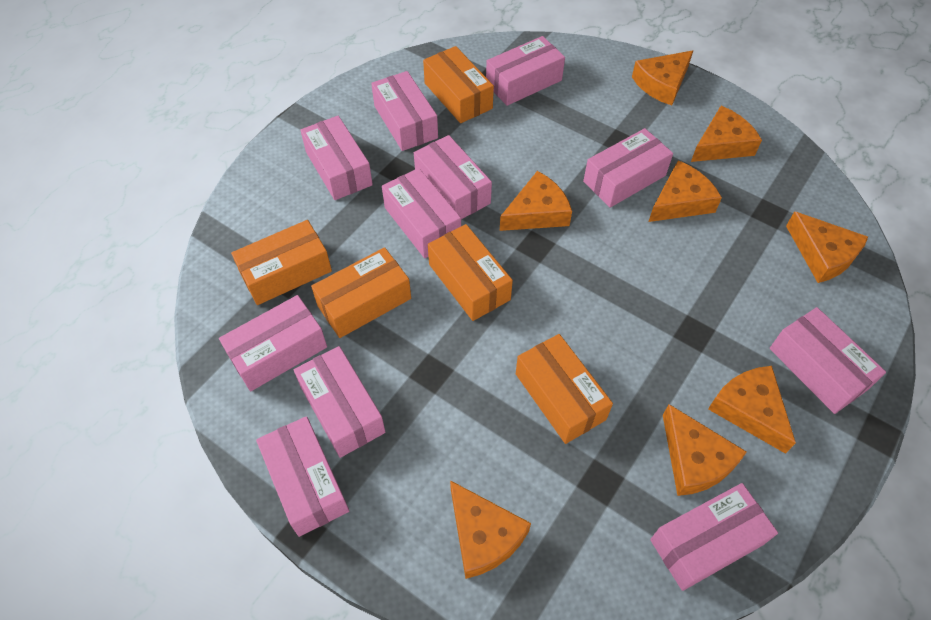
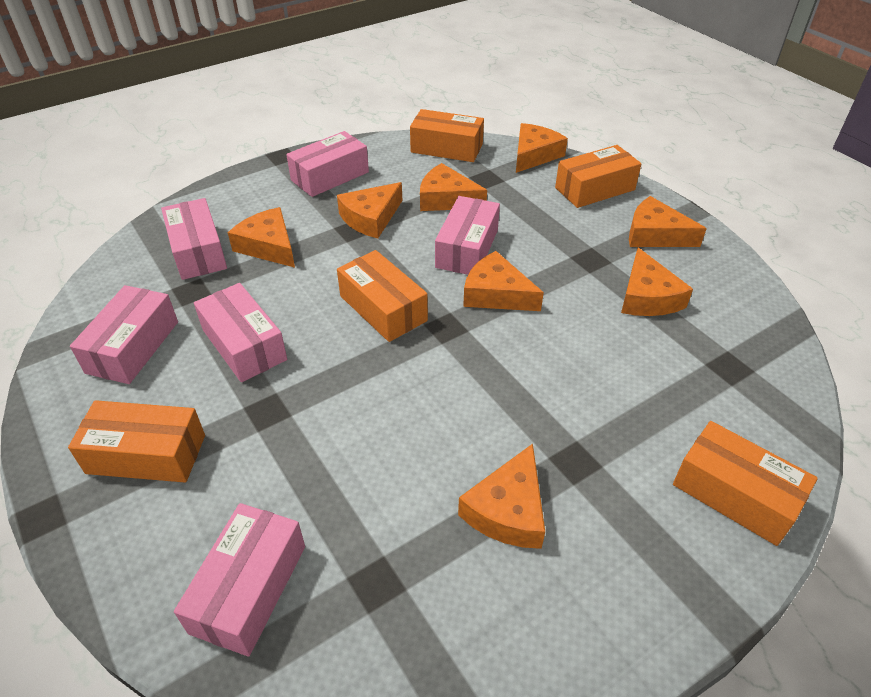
pink box: [219,295,327,391] [256,416,349,537] [294,346,385,458] [300,116,373,200] [371,71,438,151] [382,168,461,258] [414,135,492,219] [486,36,565,106] [583,128,673,207] [650,483,778,591] [770,307,886,414] = 11 -> [70,285,178,384] [161,198,227,280] [174,503,305,657] [194,283,287,382] [286,131,369,197] [435,196,500,275] = 6

